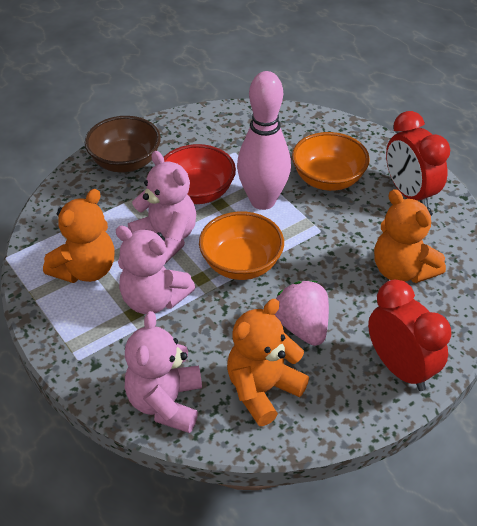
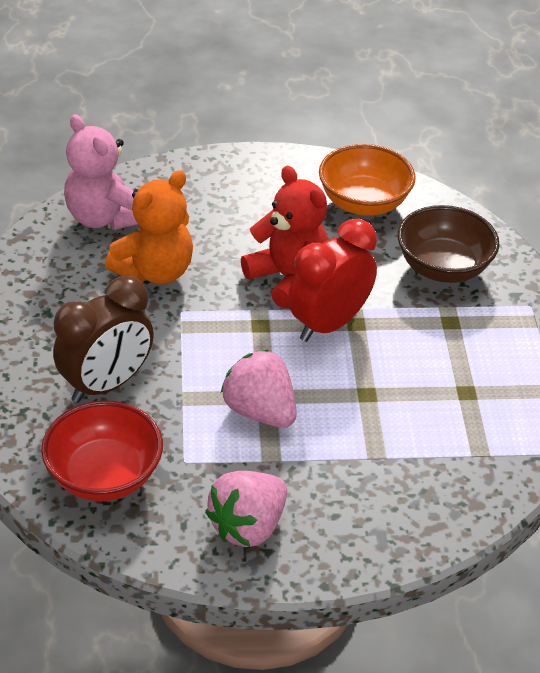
brown clock: none = 0 -> [53,276,154,403] = 1
orange bowl: [199,211,284,280] [292,132,370,191] = 2 -> [319,144,416,216] = 1
orange teddy bear: [43,189,114,283] [227,299,309,426] [374,189,446,283] = 3 -> [105,170,193,284] = 1
pink bowling pin: [237,71,291,210] = 1 -> none = 0
pink strawberry: [274,281,329,346] = 1 -> [205,471,287,547] [221,350,297,428] = 2
pink teddy bear: [116,226,196,314] [125,311,202,433] [128,151,196,265] = 3 -> [64,114,138,230] = 1
red clock: [368,280,451,391] [386,111,450,207] = 2 -> [288,219,377,342] = 1
red teddy bear: none = 0 -> [241,166,329,309] = 1

